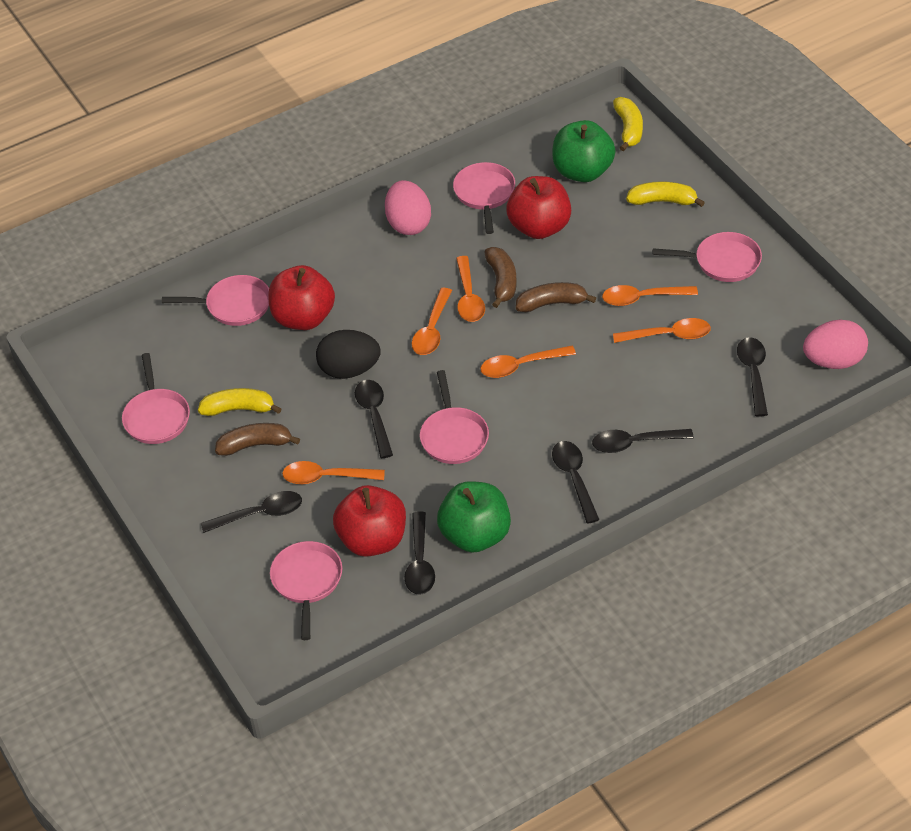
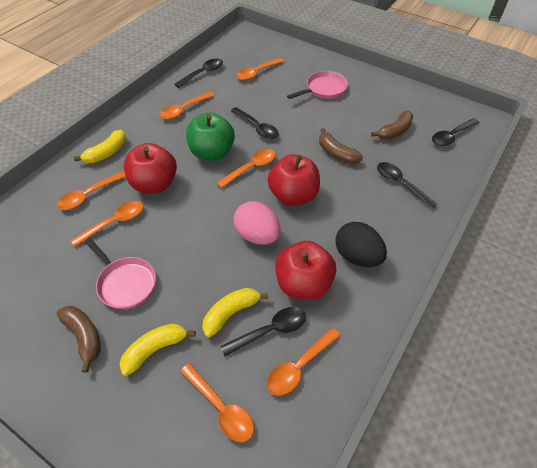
black spoon: [201,491,302,533] [355,380,393,458] [404,511,435,595] [552,441,600,523] [592,429,694,453] [737,337,768,417] = 6 -> [174,58,223,88] [220,307,306,356] [231,107,279,139] [377,162,438,209] [432,118,479,146] = 5
green apple: [437,481,511,553] [552,120,616,182] = 2 -> [186,112,235,160] = 1
orange spoon: [282,461,385,484] [412,288,452,355] [456,256,485,322] [480,346,576,378] [602,285,698,306] [613,318,711,343] = 6 -> [57,171,126,210] [70,201,143,247] [160,92,214,119] [180,363,254,443] [217,149,276,188] [236,58,284,80] [267,328,341,396] = 7
pink egg: [385,180,431,235] [803,320,868,369] = 2 -> [234,201,281,244] = 1
pink pan: [122,353,190,444] [162,275,269,326] [270,541,342,640] [420,370,489,464] [453,162,515,234] [653,232,762,282] = 6 -> [85,238,156,309] [287,71,348,99] = 2

